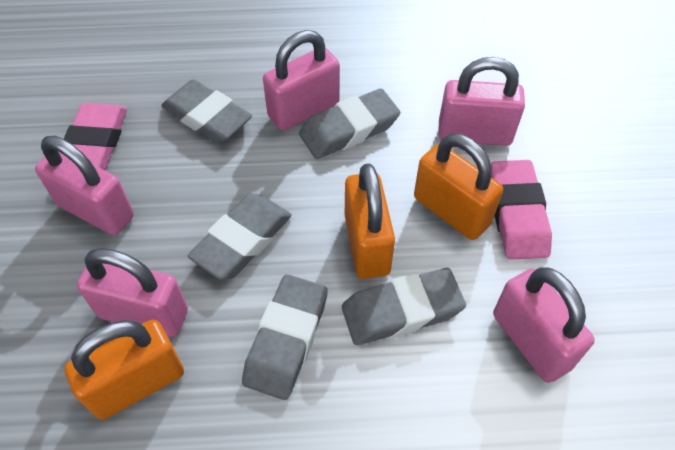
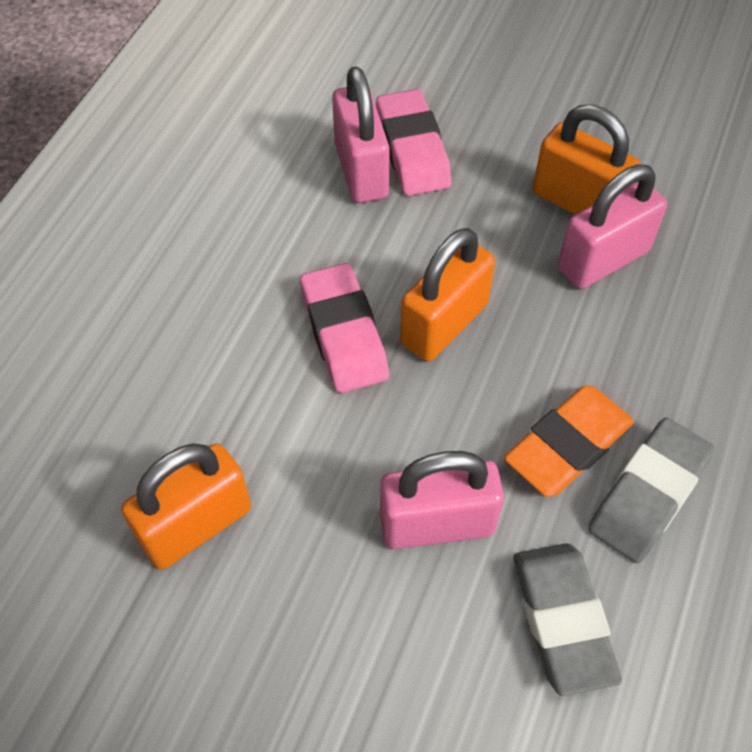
grey eraser: [161,79,252,143] [188,194,292,280] [242,274,328,400] [299,88,400,159] [342,268,466,345] = 5 -> [513,543,622,696] [588,418,715,563] = 2
orange eraser: none = 0 -> [504,385,634,497] = 1
pink padlock: [35,136,134,235] [77,248,188,337] [263,30,340,131] [439,57,525,146] [493,267,595,383] = 5 -> [332,66,390,203] [380,451,504,549] [558,164,667,289] = 3

